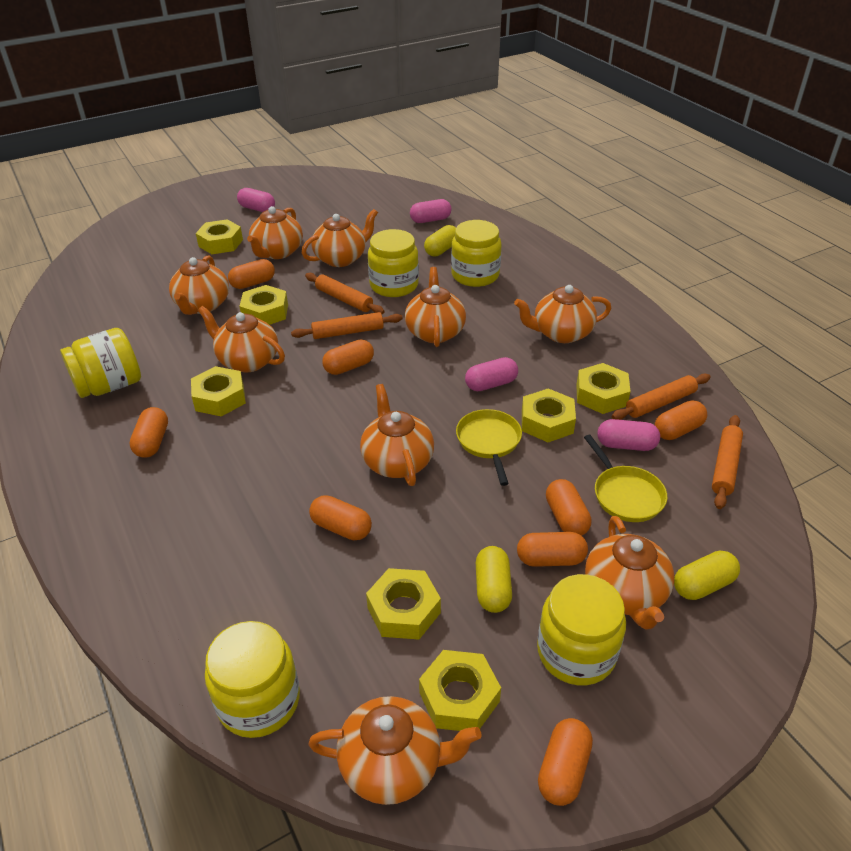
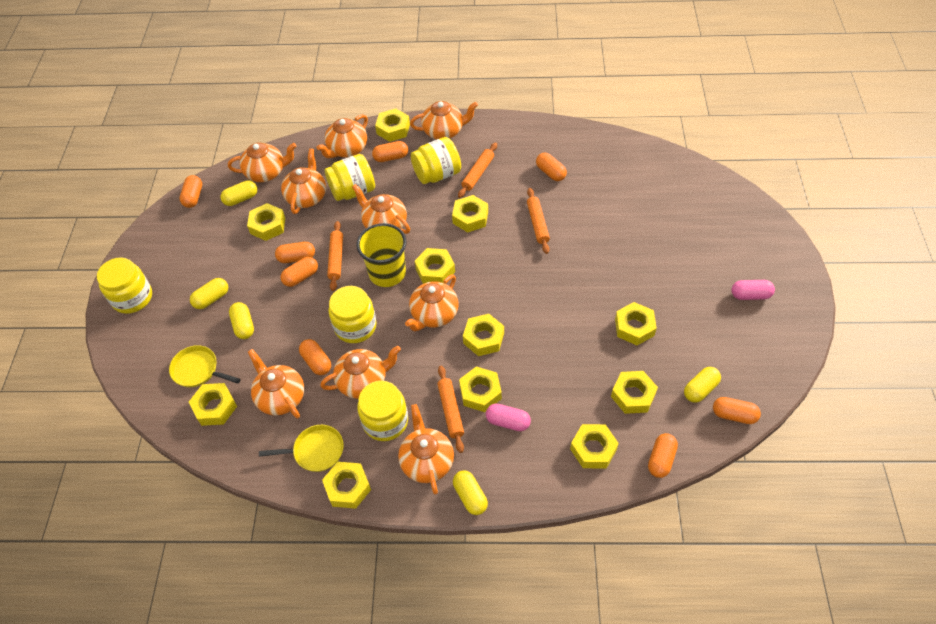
pink capsule: [237,188,275,212] [410,199,451,223] [465,357,518,391] [597,419,660,451] = 4 -> [486,403,531,431] [731,280,775,300] = 2
yellow capsule: [424,225,456,256] [476,546,512,613] [674,551,740,600] = 3 -> [190,278,228,309] [221,180,257,206] [229,302,254,339] [453,470,488,515] [684,367,721,403] = 5
yellow cup: none = 0 -> [356,223,406,287] = 1
yellow nut: [191,366,246,417] [196,219,243,254] [239,285,288,325] [366,568,441,639] [419,650,501,731] [522,388,576,442] [576,363,631,414] = 7 -> [189,383,237,426] [247,203,285,241] [322,462,371,509] [375,108,410,142] [415,248,455,284] [452,195,488,232] [459,367,502,412] [463,314,504,356] [570,424,619,469] [611,371,658,414] [615,302,657,345] = 11

